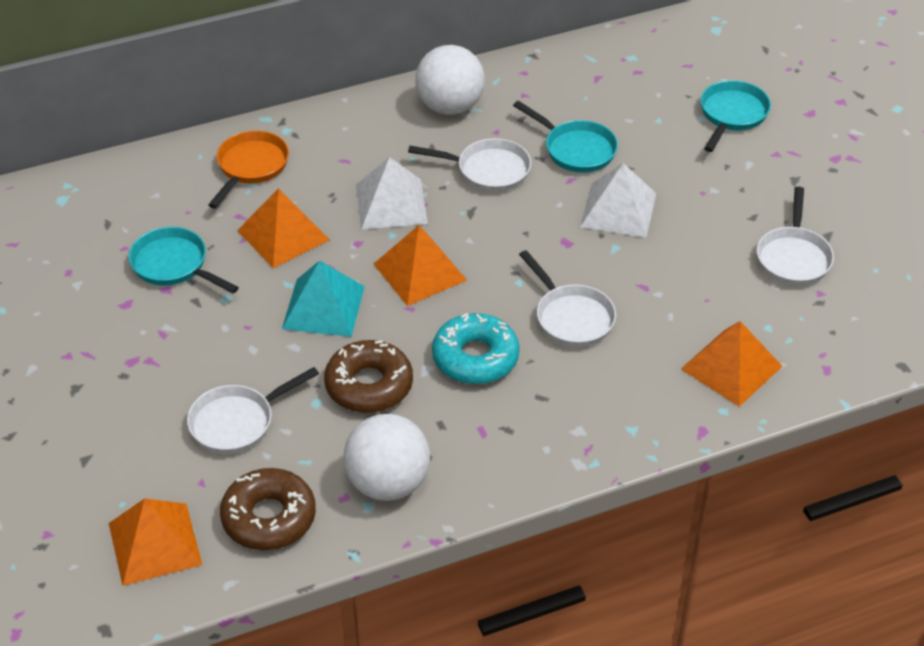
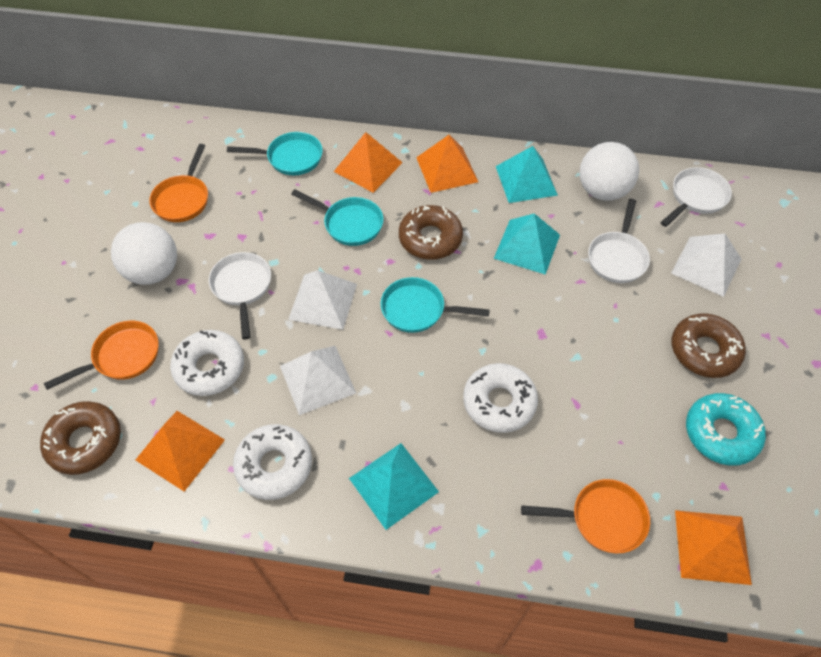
brown donut: [220,468,316,550] [324,340,413,413] = 2 -> [40,401,121,475] [399,205,463,260] [672,313,746,378] = 3
orange pan: [208,130,289,208] = 1 -> [44,321,159,390] [149,144,208,222] [521,479,650,553] = 3
turquoise pyramid: [282,260,365,337] = 1 -> [349,443,439,530] [494,213,560,275] [496,146,558,203] = 3
white donut: none = 0 -> [170,330,244,396] [233,424,312,500] [463,363,538,433] = 3
white pan: [187,367,319,454] [408,138,531,192] [519,250,616,347] [757,186,834,286] = 4 -> [209,252,271,339] [588,199,650,283] [661,167,732,227] = 3
white pyramid: [356,157,428,229] [580,163,656,238] = 2 -> [280,346,356,415] [288,270,357,330] [671,234,741,297] = 3

